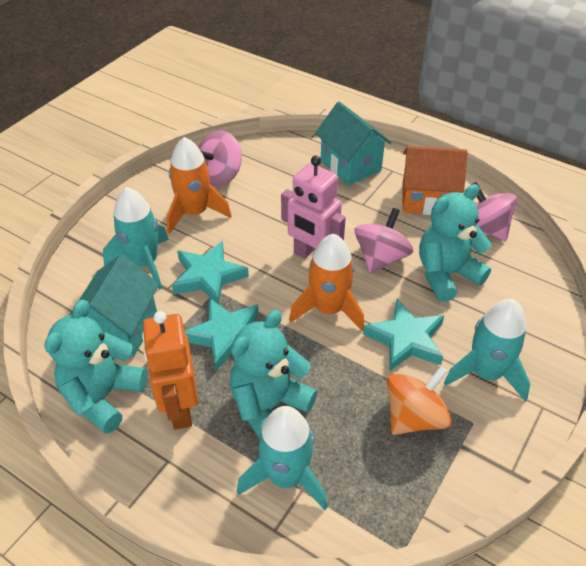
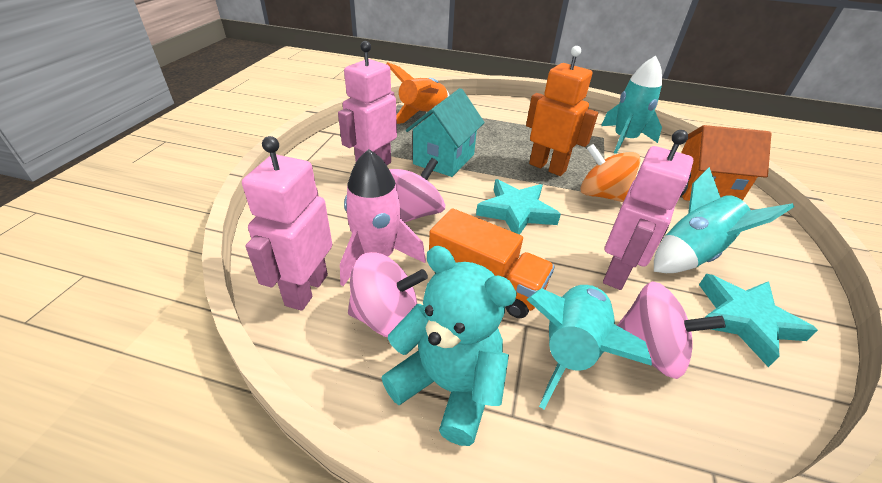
orange rocket: [167,137,232,234] [289,234,364,332] = 2 -> [386,62,450,124] = 1
orange truck: none = 0 -> [429,208,555,318] = 1
pink robot: [281,156,346,259] = 1 -> [242,136,332,311] [338,41,397,165] [603,130,693,290] = 3
pink rocket: none = 0 -> [340,149,426,286] = 1
turquoise house: [70,254,159,358] [315,102,392,185] = 2 -> [406,88,485,177] = 1
turquoise star: [172,241,249,304] [184,298,259,371] [363,299,444,371] = 3 -> [476,179,561,235] [699,274,818,367] = 2
turquoise teddy bear: [45,300,147,434] [230,310,317,439] [419,184,492,302] = 3 -> [382,246,517,446] = 1

